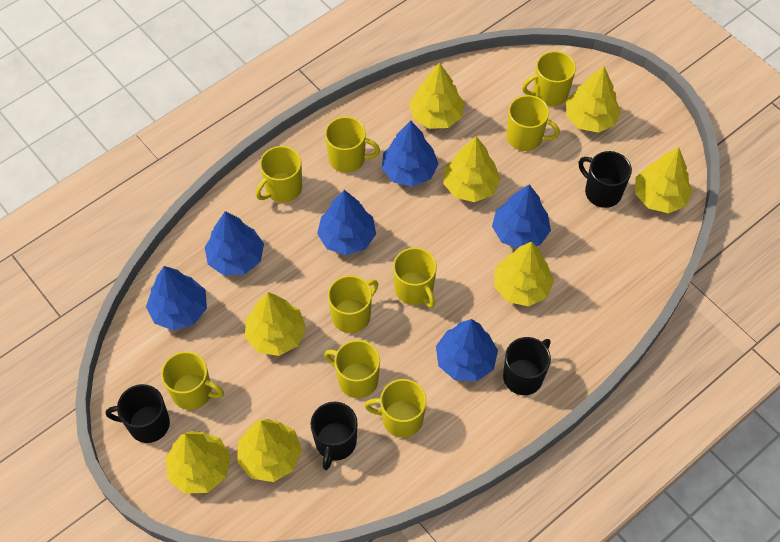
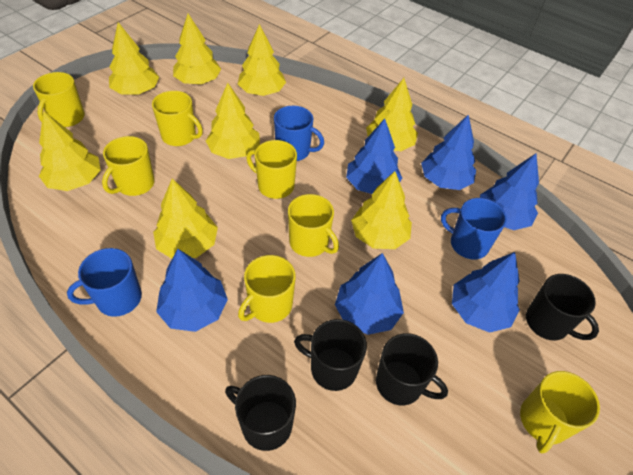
blue mug: none = 0 -> [67,248,142,317] [274,106,324,161] [441,198,507,259] = 3
yellow mug: [161,351,224,410] [256,146,302,202] [324,340,380,398] [325,117,380,173] [328,275,378,333] [364,379,427,438] [393,248,437,308] [507,95,560,151] [522,51,576,106] = 9 -> [33,72,85,127] [102,136,155,196] [152,91,203,146] [238,255,296,323] [246,140,297,199] [288,194,339,257] [520,371,600,453] = 7

